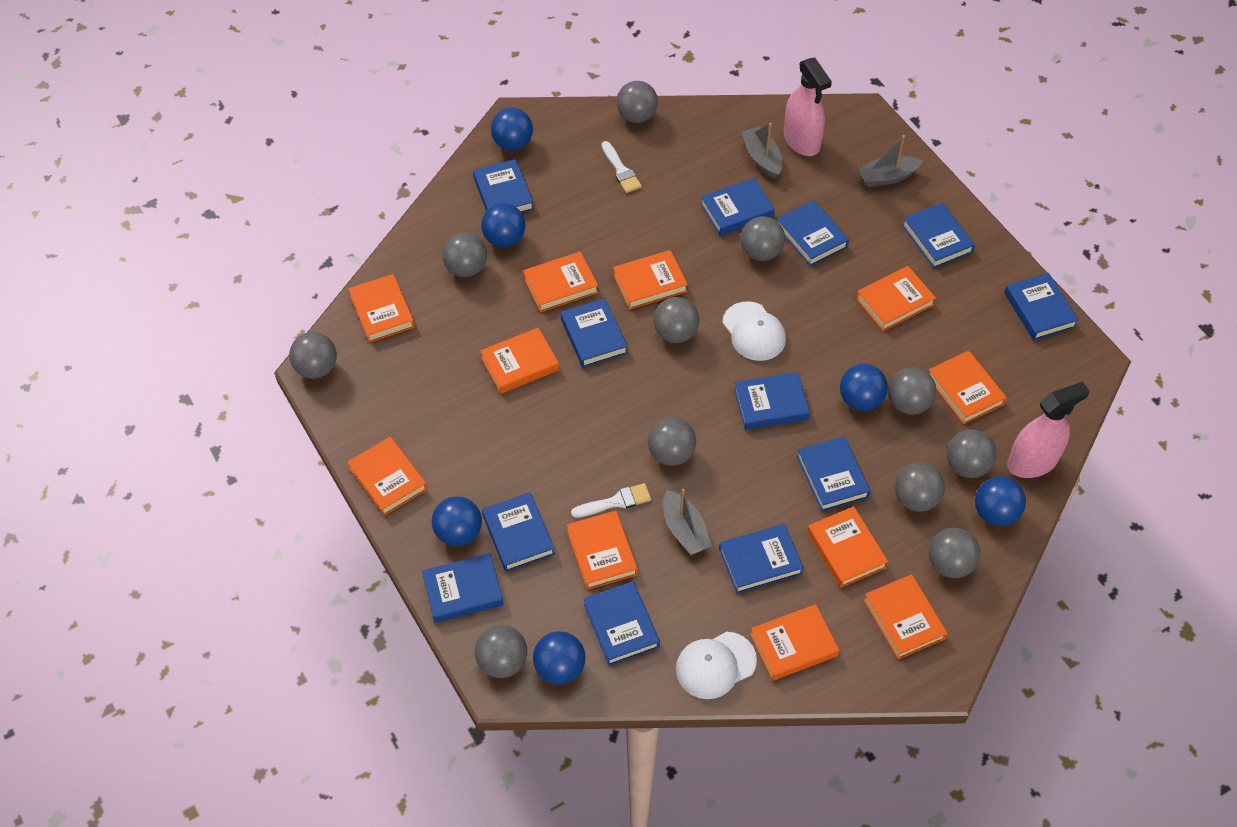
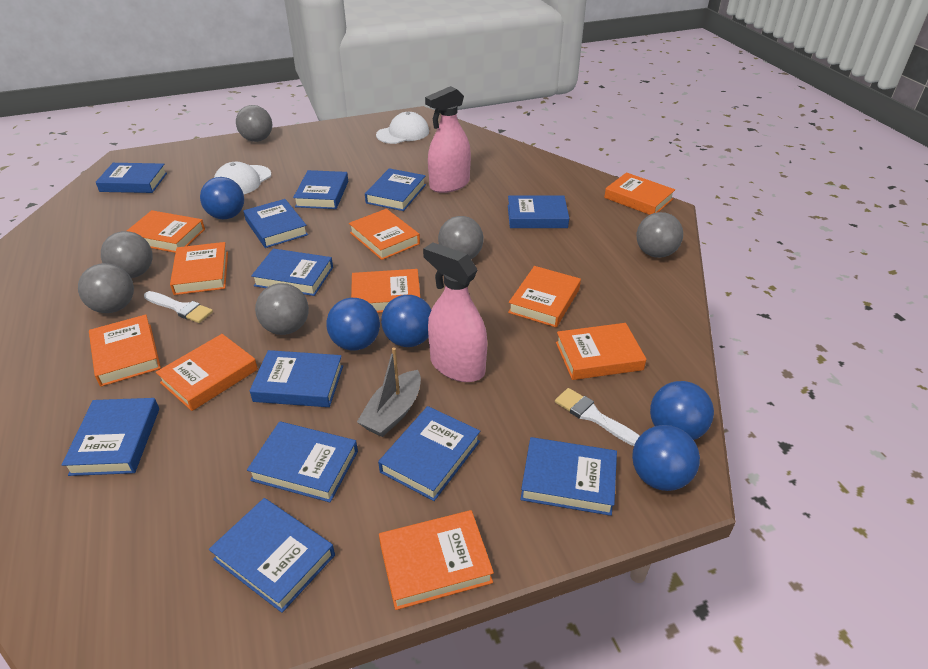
blue ball: [432,496,482,546] [481,203,525,247] [491,108,533,151] [533,631,586,685] [840,364,888,411] [975,476,1026,526] = 6 -> [200,177,244,219] [326,298,380,350] [381,295,431,347] [632,425,700,491] [650,381,714,440] = 5
grey ball: [289,332,337,379] [442,232,487,277] [475,625,527,678] [616,81,658,123] [648,418,696,466] [653,297,699,343] [740,216,785,261] [888,367,936,415] [895,462,945,512] [929,528,980,578] [947,429,997,478] = 11 -> [78,263,134,313] [101,231,153,278] [236,105,272,142] [255,283,309,335] [438,216,484,259] [637,212,683,258] = 6
grey boat: [663,488,712,555] [742,123,782,179] [858,135,923,187] = 3 -> [357,347,421,437] = 1
orange book: [347,437,427,516] [349,274,415,343] [480,328,559,394] [523,252,598,312] [567,511,638,590] [613,250,688,310] [750,604,839,681] [807,506,888,588] [856,266,936,331] [864,574,948,659] [929,351,1007,424] = 11 -> [89,315,161,387] [127,210,205,253] [156,334,258,411] [170,242,228,295] [349,209,420,260] [351,269,420,313] [379,510,494,610] [508,266,581,327] [556,323,646,380] [604,172,675,215] = 10

